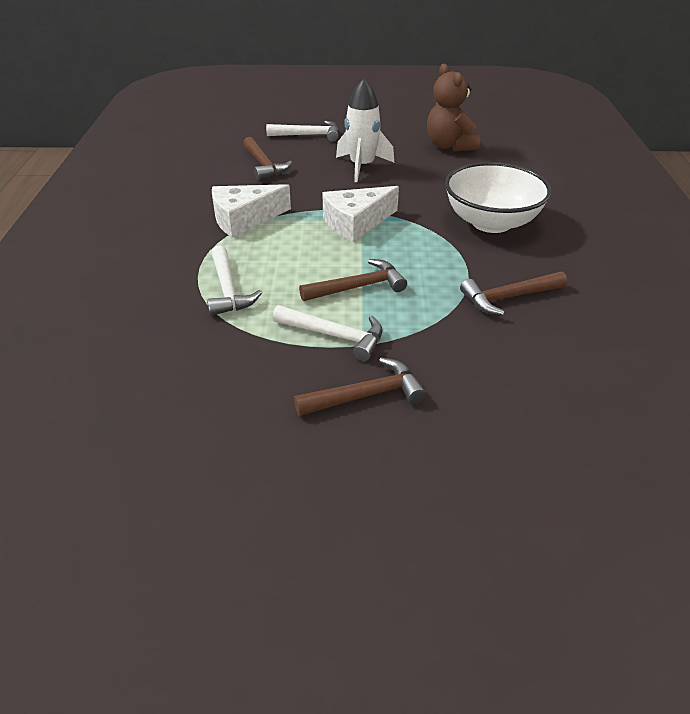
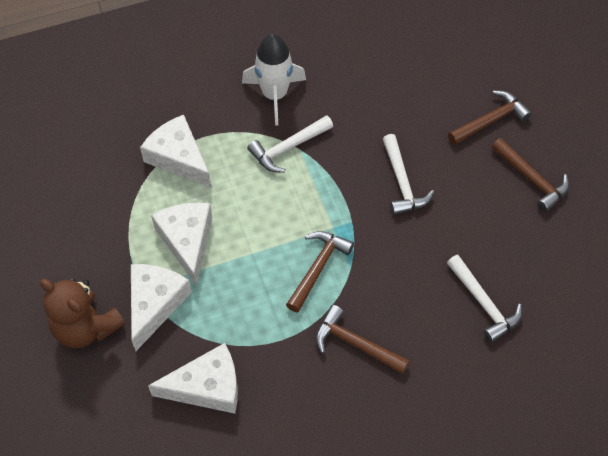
white bowl: [445,162,552,233] = 1 -> none = 0
white cheese: [212,184,291,238] [322,186,399,242] = 2 -> [131,264,192,351] [140,115,211,188] [148,343,238,414] [151,203,212,286] = 4

